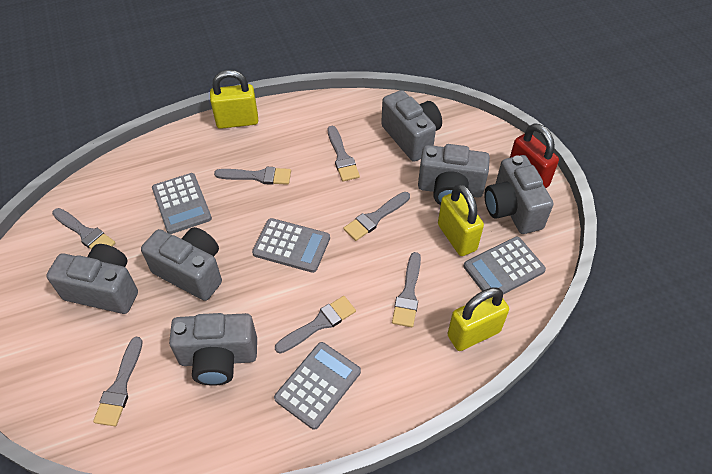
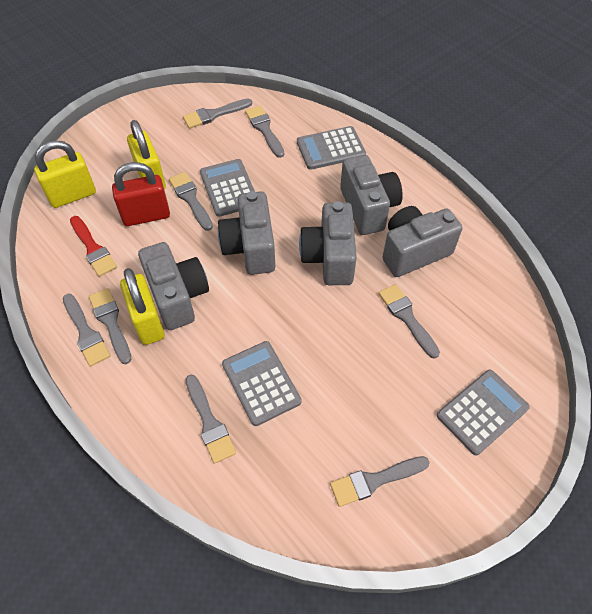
grey brush: [52,208,116,249] [93,337,143,426] [214,167,291,185] [275,296,356,354] [328,126,360,181] [343,192,410,241] [392,252,421,327] = 7 -> [63,294,110,367] [89,288,131,364] [169,172,213,231] [183,99,252,128] [185,375,236,464] [245,106,285,158] [330,456,430,507] [378,284,440,359] = 8
grey camera: [46,244,138,314] [141,227,222,301] [169,313,257,386] [381,90,442,162] [418,144,490,205] [484,155,553,234] = 6 -> [138,242,209,330] [218,191,275,275] [299,201,357,285] [340,155,403,235] [382,206,462,277] = 5
red brush: none = 0 -> [70,216,117,277] = 1

